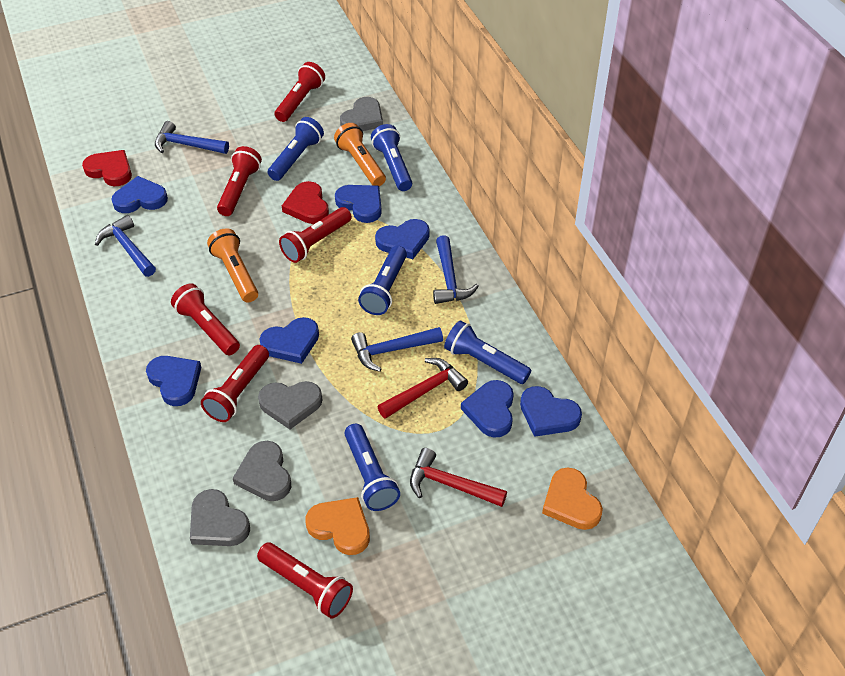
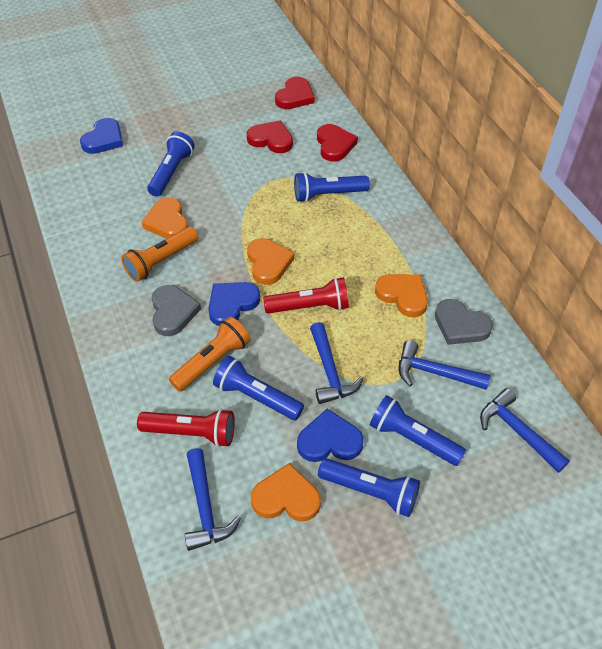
blue heart: [111,176,168,213] [146,356,201,406] [259,317,319,364] [335,185,382,223] [375,219,430,259] [461,380,514,438] [520,386,582,437] = 7 -> [80,118,123,154] [208,282,260,326] [297,409,364,462] = 3
grey heart: [190,489,250,546] [233,441,291,501] [258,381,322,430] [340,97,383,131] = 4 -> [152,285,201,336] [435,299,493,345] = 2
orange heart: [305,497,370,555] [542,467,603,530] = 2 -> [141,197,188,239] [247,238,294,285] [251,463,321,522] [375,274,428,317] = 4
red flashlight: [171,283,240,355] [201,345,269,422] [217,146,262,216] [257,542,353,618] [275,62,325,122] [279,207,351,263] = 6 -> [137,409,235,447] [263,277,349,314] = 2
red hammer: [377,358,468,419] [410,448,507,507] = 2 -> none = 0
red heart: [82,150,132,186] [282,181,329,224] = 2 -> [246,120,293,153] [275,77,315,109] [317,124,358,162] = 3

